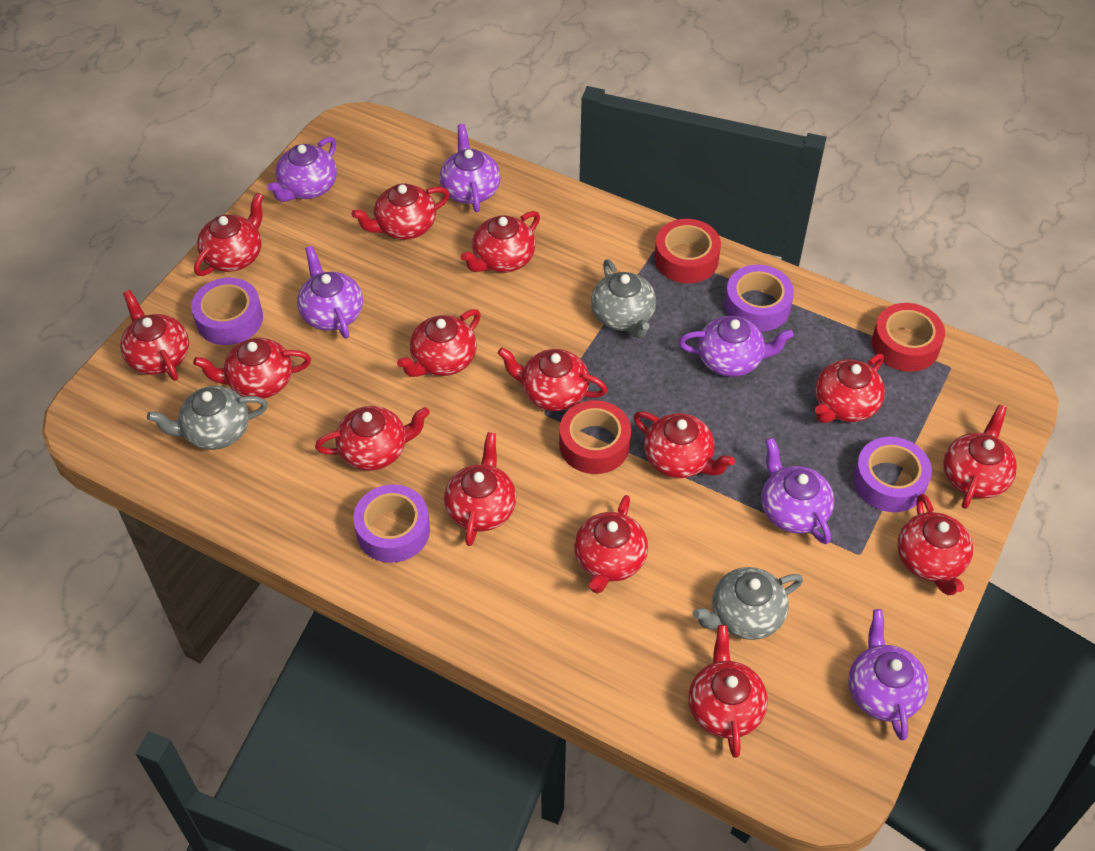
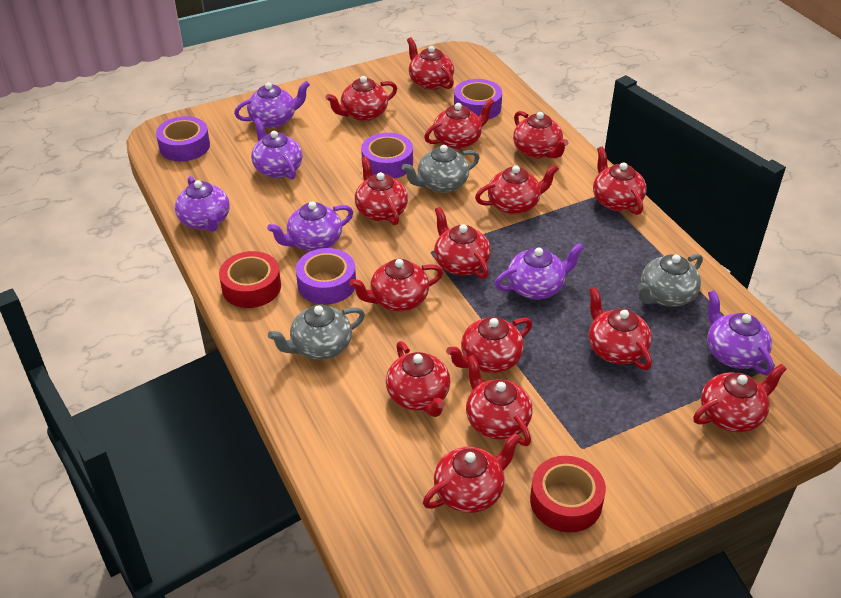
red tape: [559,400,631,474] [654,219,721,283] [872,303,945,372] = 3 -> [219,251,281,308] [530,456,606,532] = 2

